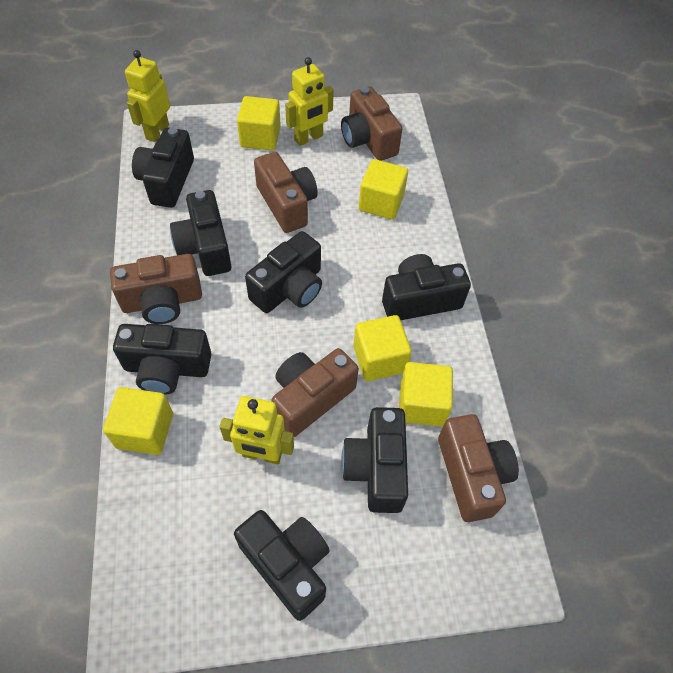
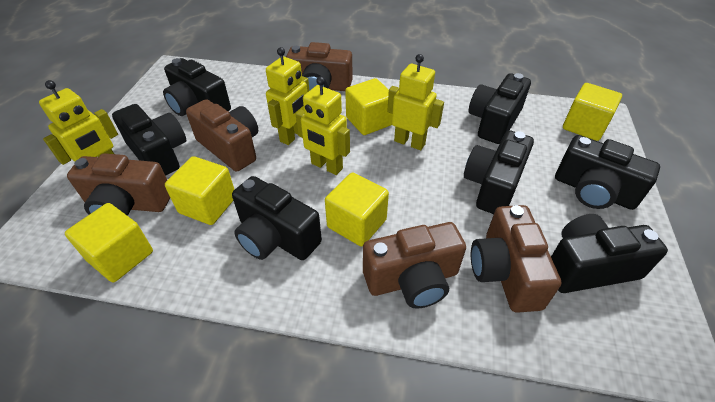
yellow robot: [125,50,170,142] [220,396,294,464] [285,57,334,146] = 3 -> [39,80,118,165] [266,47,309,145] [296,76,350,175] [387,54,444,150] = 4

